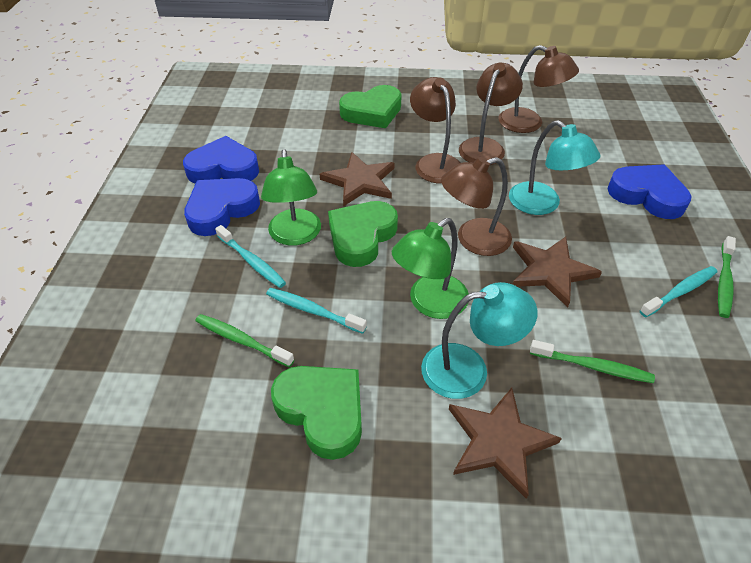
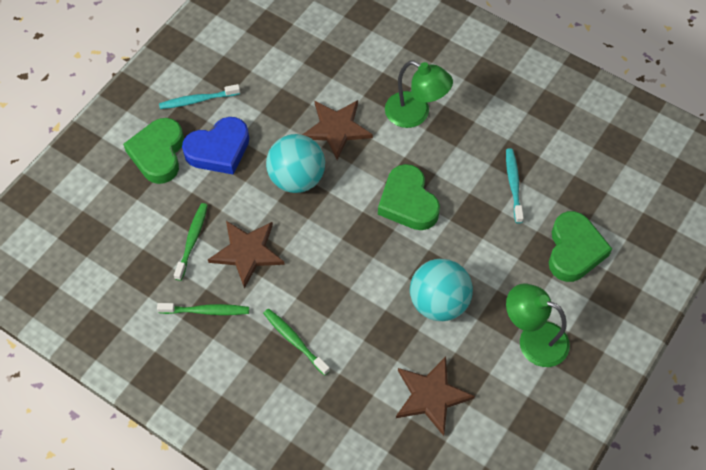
blue heart: [183,136,259,184] [184,178,260,236] [607,164,691,219] = 3 -> [182,117,249,174] = 1
brown lamp: [410,77,460,184] [441,157,512,256] [459,62,523,165] [499,45,579,133] = 4 -> none = 0
turquoise ball: none = 0 -> [266,134,325,193] [410,259,473,321] = 2
turquoise lamp: [421,282,538,399] [509,120,601,215] = 2 -> none = 0
turquoise toothbrush: [215,225,286,288] [266,288,367,334] [640,266,717,317] = 3 -> [159,84,240,109] [506,148,524,223] = 2

